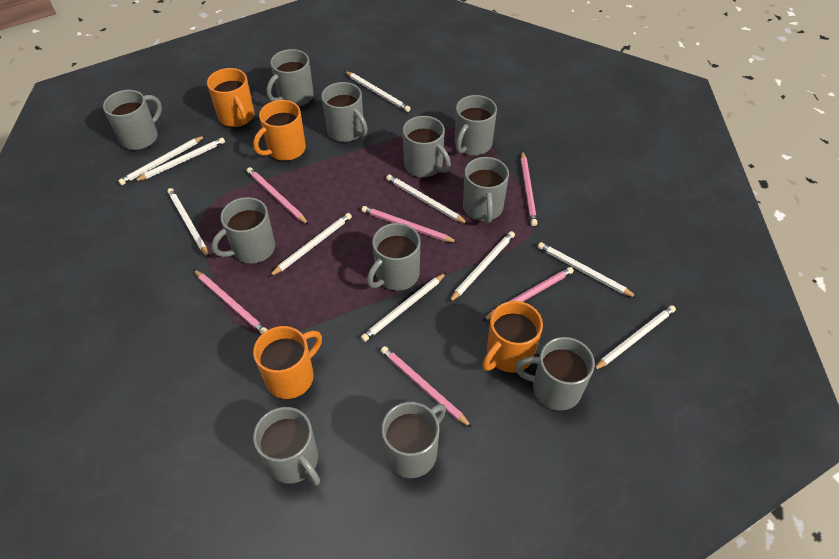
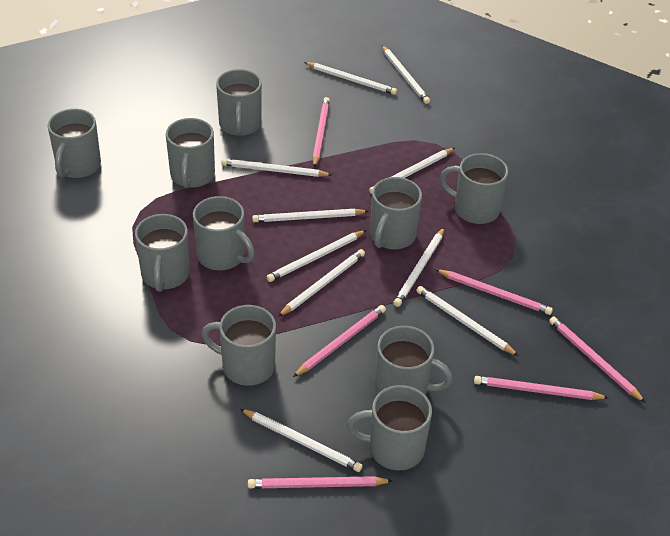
grey mug: [103,90,162,150] [211,197,275,264] [253,407,320,486] [266,49,314,107] [321,82,368,142] [367,223,421,291] [381,402,446,478] [403,116,451,177] [455,95,497,155] [463,157,509,223] [515,337,595,410] = 11 -> [48,109,101,178] [135,214,190,292] [166,118,215,188] [193,196,255,270] [202,305,276,386] [216,69,262,136] [347,385,432,470] [370,177,422,249] [375,326,453,395] [440,153,508,224] = 10
orange mug: [207,68,255,127] [253,100,306,161] [253,326,322,399] [482,301,543,373] = 4 -> none = 0

